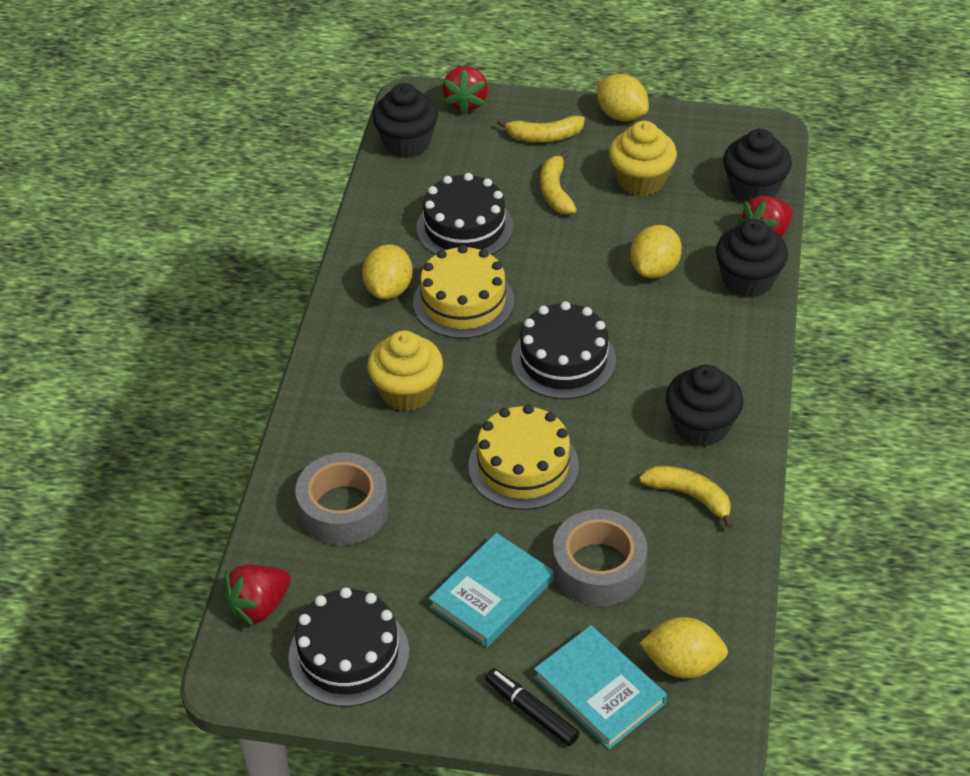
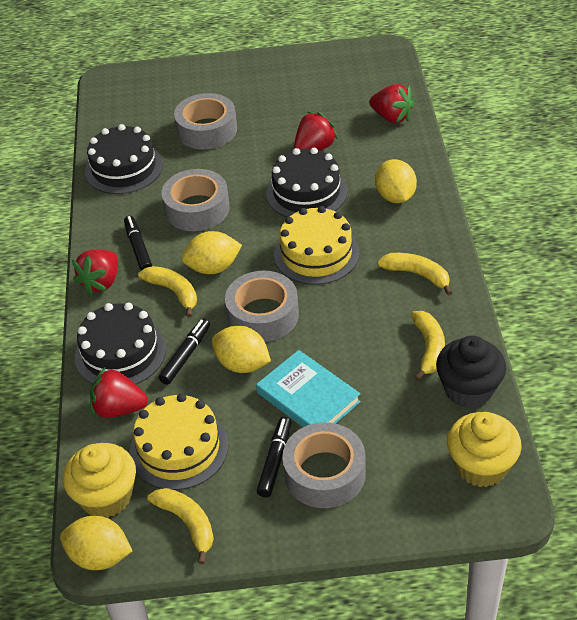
black cupcake: [372,83,438,157] [666,365,743,447] [716,219,788,298] [723,129,792,203] = 4 -> [436,336,506,408] = 1
black marker: [485,668,580,746] = 1 -> [124,216,152,271] [158,318,210,385] [257,417,291,498] = 3
grey tape: [295,452,389,545] [553,509,647,606] = 2 -> [161,169,230,231] [174,93,237,150] [225,271,299,342] [282,422,366,508] = 4
red strawberry: [222,565,291,627] [442,66,488,115] [738,196,793,237] = 3 -> [72,250,118,295] [90,367,148,418] [294,112,338,151] [369,84,414,123] = 4
turquoise book: [429,533,554,648] [534,625,667,749] = 2 -> [256,350,361,427] = 1
yellow banana: [497,115,585,142] [540,151,577,214] [639,466,734,529] = 3 -> [138,266,197,317] [147,488,214,564] [377,253,452,295] [411,311,445,381] = 4

